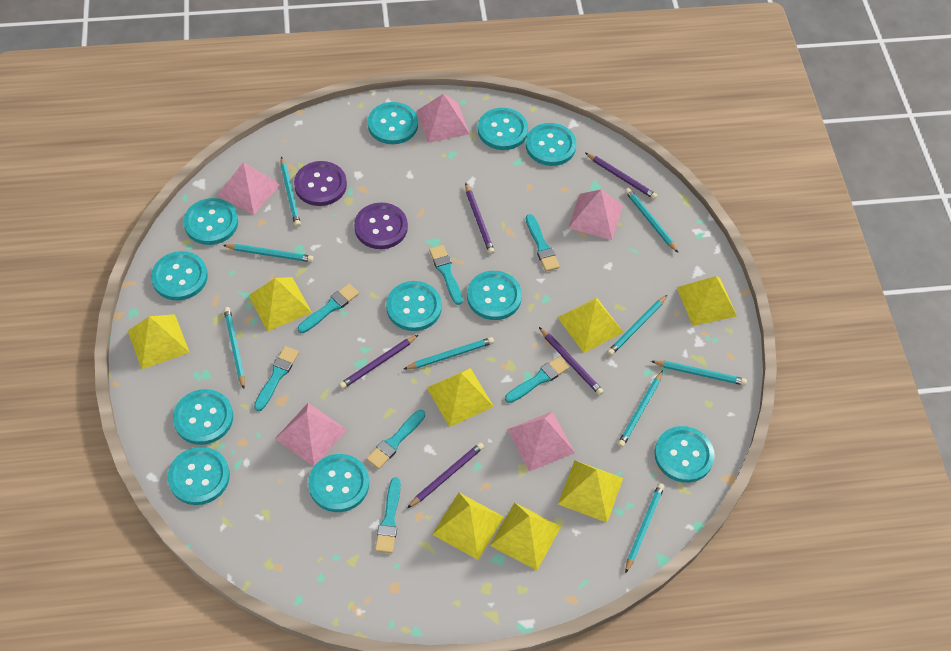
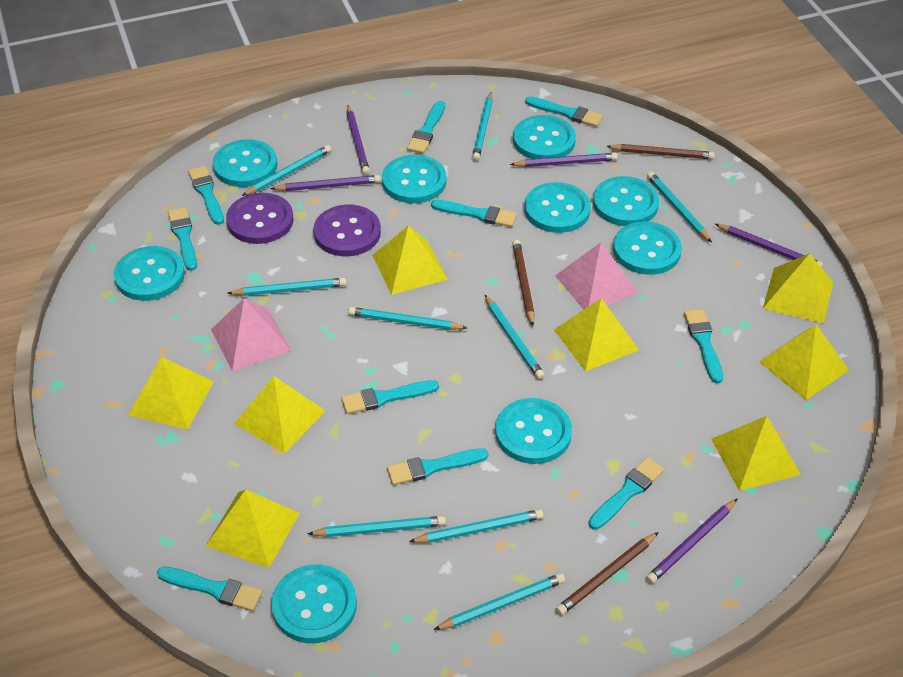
brown pencil: none = 0 -> [512,240,535,326] [556,532,659,615] [606,144,715,160] = 3
pink pyramid: [217,162,281,215] [275,403,347,466] [417,94,470,143] [507,411,575,472] [568,190,623,240] = 5 -> [211,298,291,371] [555,242,638,310] = 2
turquoise brush: [254,346,299,411] [298,284,359,333] [366,410,425,469] [375,477,401,553] [429,245,463,305] [505,356,570,403] [526,214,560,272] = 7 -> [157,567,262,611] [168,207,197,271] [188,166,224,225] [341,380,439,414] [387,448,488,485] [407,101,445,154] [431,200,517,227] [525,96,603,127] [588,457,664,530] [684,309,723,383] = 10
turquoise button: [151,251,208,300] [168,447,230,505] [173,389,233,445] [183,198,238,245] [308,454,369,512] [368,102,418,144] [386,281,442,331] [467,271,522,320] [478,108,528,150] [526,123,577,166] [654,426,715,483] = 11 -> [114,246,185,301] [213,139,278,187] [271,564,357,643] [382,155,446,203] [495,398,572,464] [513,115,576,159] [525,182,591,233] [593,176,659,226] [613,222,682,275] = 9

